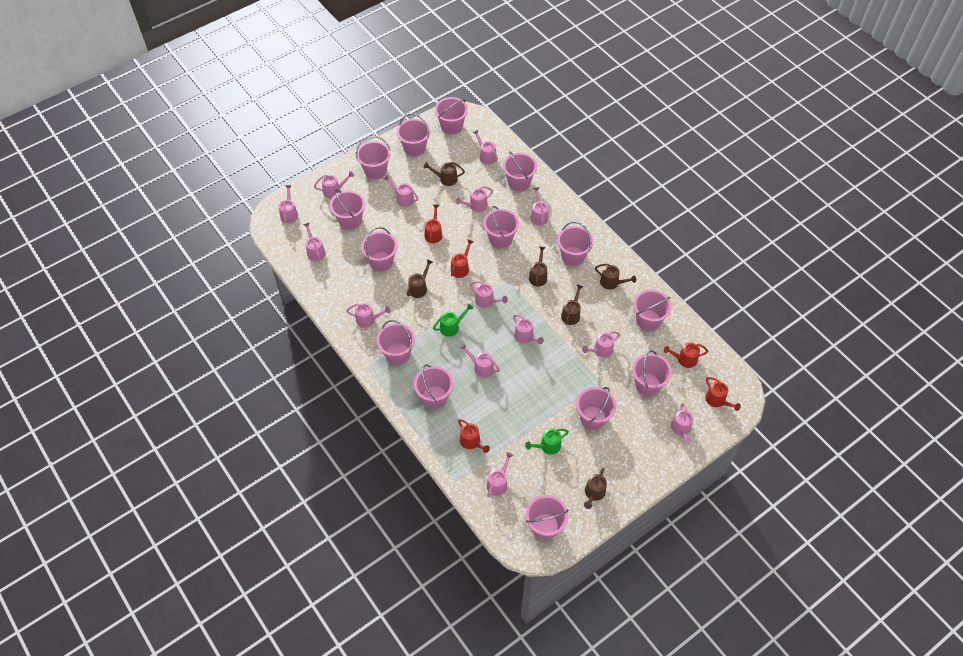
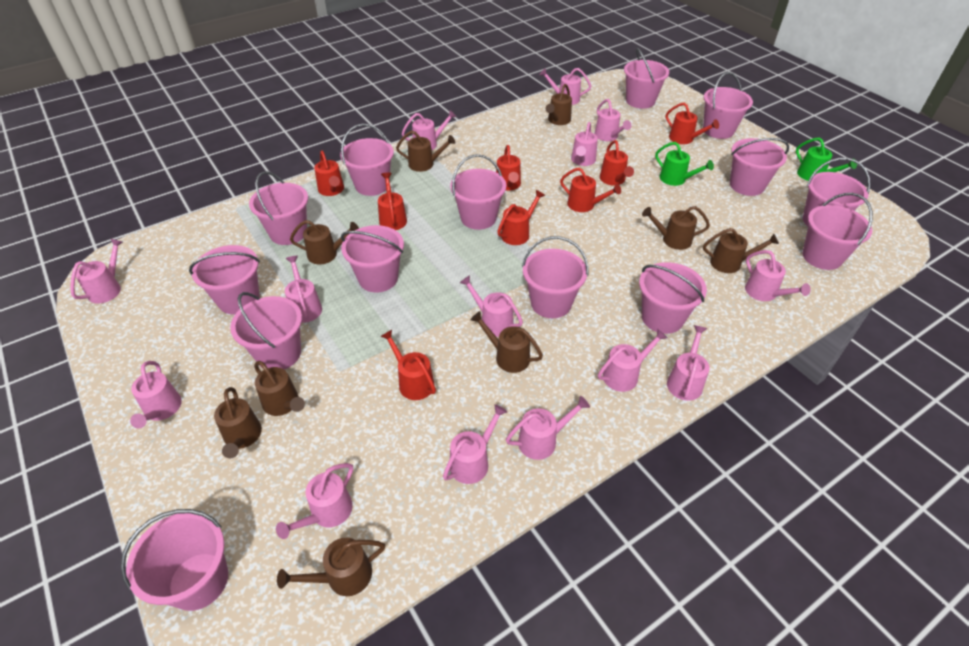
brown watering can: [407,259,433,298] [424,162,465,186] [529,247,547,286] [561,285,583,325] [584,468,607,509] [595,263,636,290] = 6 -> [214,387,262,458] [254,361,305,416] [277,538,385,596] [290,220,359,264] [396,131,455,172] [471,311,543,373] [546,84,572,125] [642,206,710,250] [703,228,779,273] = 9
red watering can: [424,204,442,243] [451,239,474,278] [458,419,490,453] [664,343,708,368] [705,377,741,411] = 5 -> [314,151,344,196] [378,172,407,230] [380,330,436,400] [496,145,521,191] [497,190,545,245] [560,168,621,212] [600,140,634,186] [666,103,719,144] = 8

